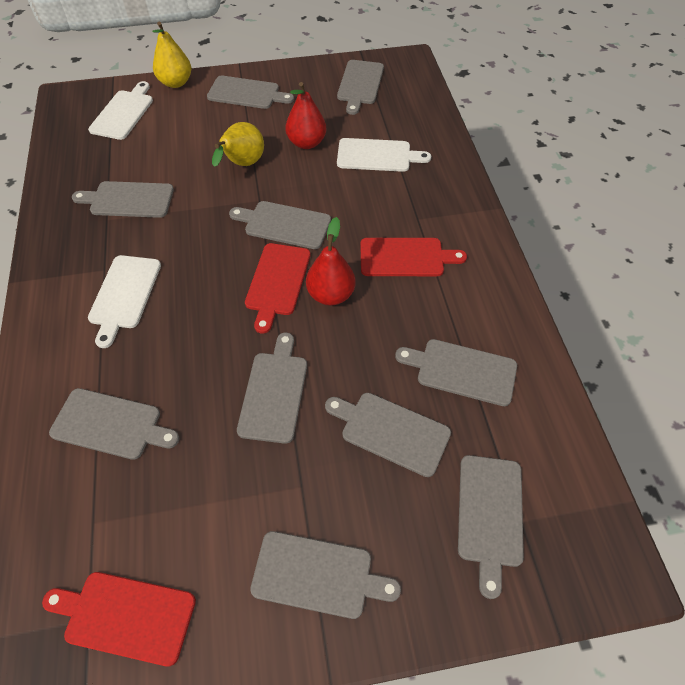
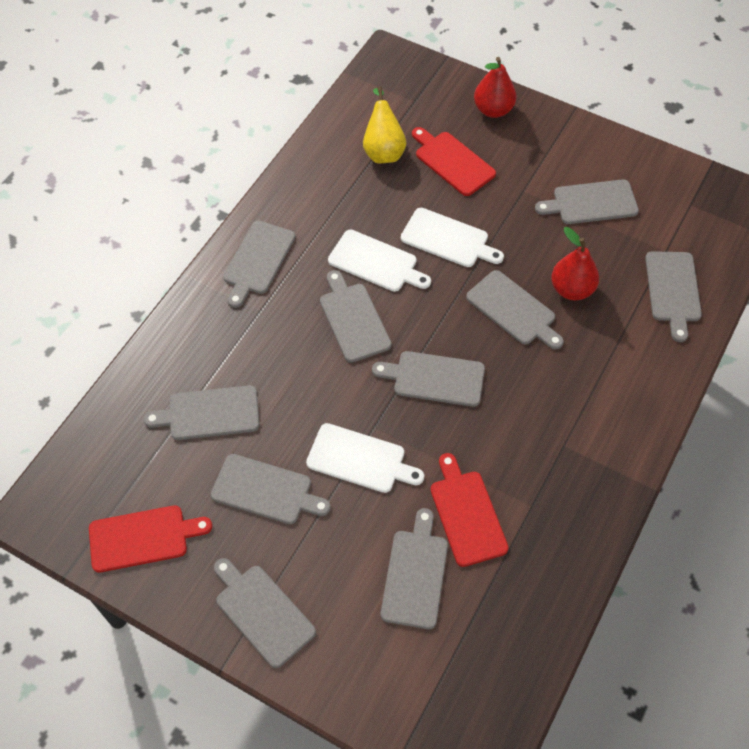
yellow pear: [153,22,191,88] [212,122,264,167] = 2 -> [363,86,406,163] = 1

